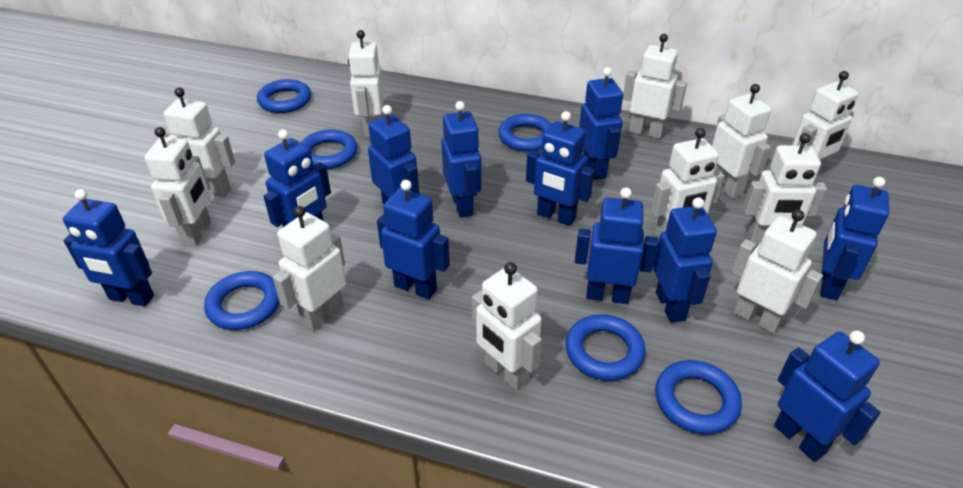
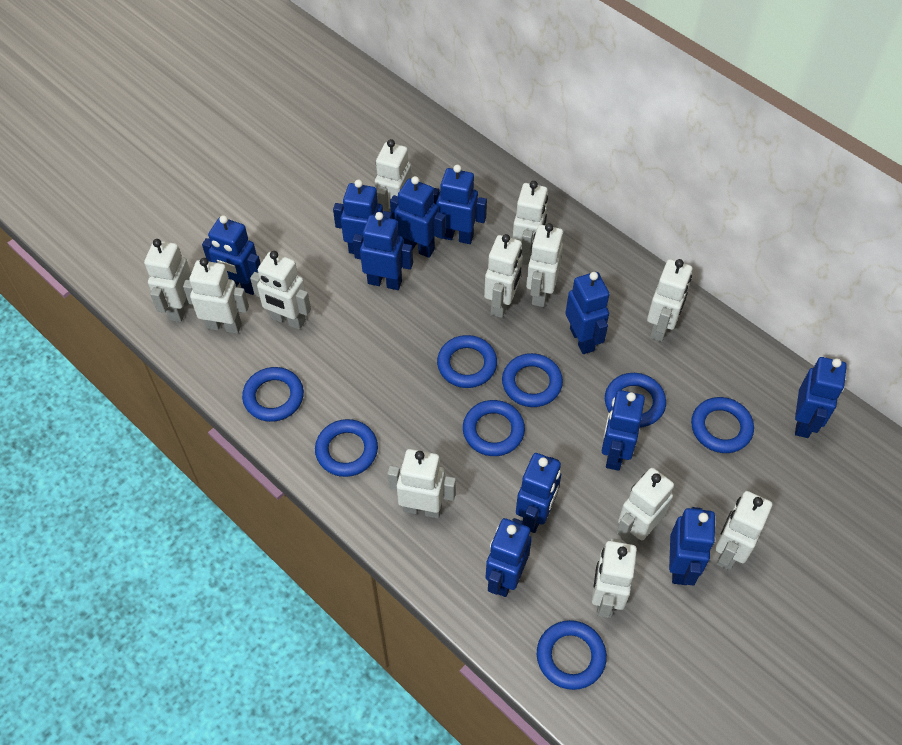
blue ring: [204,271,280,330] [257,79,311,113] [301,130,357,169] [498,114,552,152] [566,314,646,381] [655,360,742,434] = 6 -> [242,367,304,422] [315,419,378,477] [437,335,497,388] [463,400,525,456] [502,353,563,407] [537,620,607,690] [605,373,666,427] [691,397,754,453] = 8
white robot: [145,127,211,246] [163,87,235,197] [273,206,346,331] [348,30,384,137] [472,262,542,390] [623,34,687,139] [651,128,724,238] [712,84,771,198] [731,209,823,333] [743,133,827,244] [792,71,858,173] = 11 -> [144,239,191,322] [183,258,249,334] [250,251,311,330] [375,139,412,212] [387,449,456,518] [484,234,523,318] [513,181,548,265] [526,223,563,307] [592,538,637,618] [617,468,674,545] [647,259,693,342] [715,491,772,571] = 12

